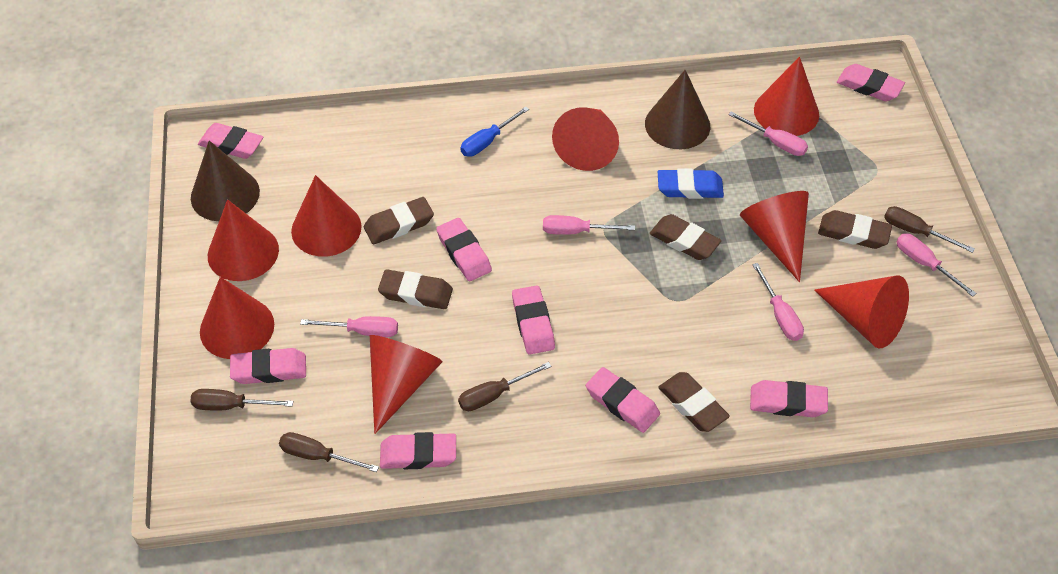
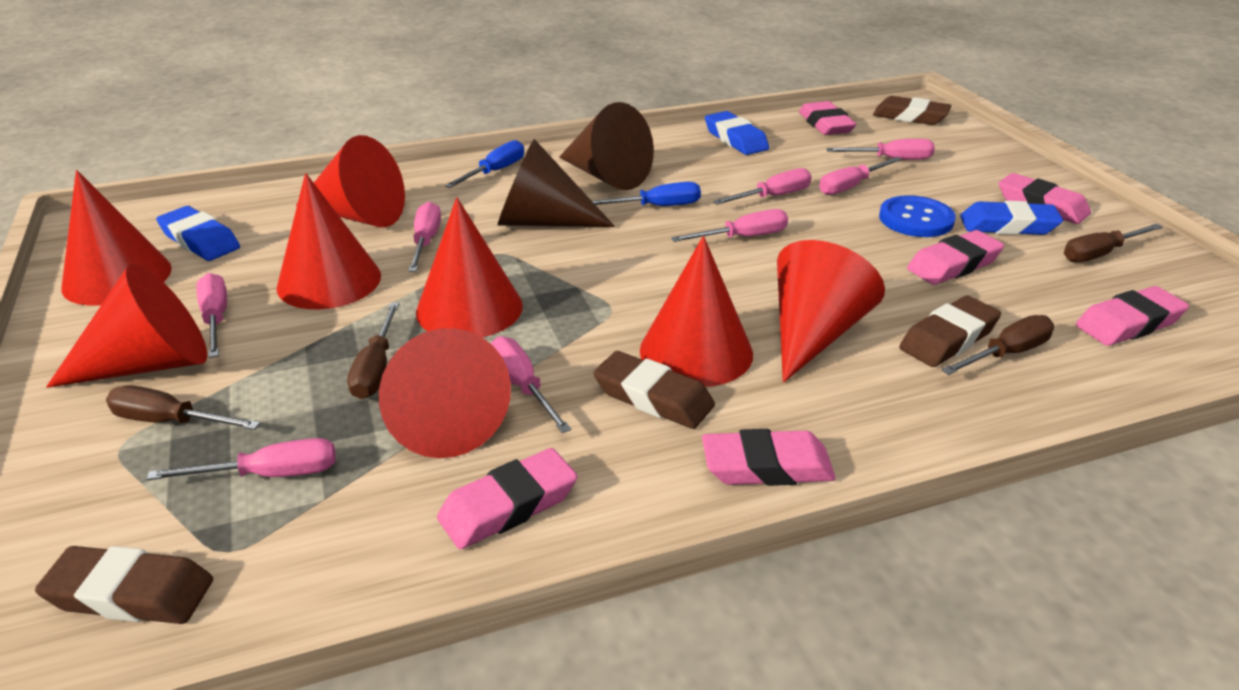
blue button: none = 0 -> [879,195,956,237] = 1
blue eraser: [658,168,724,199] = 1 -> [156,206,240,261] [705,111,769,155] [960,201,1063,235] = 3
blue screwdriver: [460,107,529,157] = 1 -> [445,140,524,188] [592,182,701,206] = 2
brown eraser: [364,197,434,244] [378,269,453,309] [650,214,721,260] [658,372,730,432] [818,210,892,249] = 5 -> [35,546,213,624] [593,351,715,429] [873,96,951,125] [899,296,1001,367] = 4
pink eraser: [198,123,263,159] [230,348,306,384] [380,432,456,469] [436,218,492,281] [512,285,555,354] [586,367,660,433] [750,380,828,417] [837,64,905,101] = 8 -> [437,448,578,549] [702,429,836,486] [799,101,856,135] [907,230,1004,285] [999,173,1091,224] [1076,286,1189,346] = 6
pink screwdriver: [300,316,398,337] [543,215,635,235] [728,111,808,156] [752,263,804,341] [897,233,977,297] = 5 -> [146,438,336,480] [196,273,227,358] [408,202,441,272] [490,336,571,433] [671,209,788,242] [713,168,812,205] [819,157,902,195] [826,139,935,160] = 8

